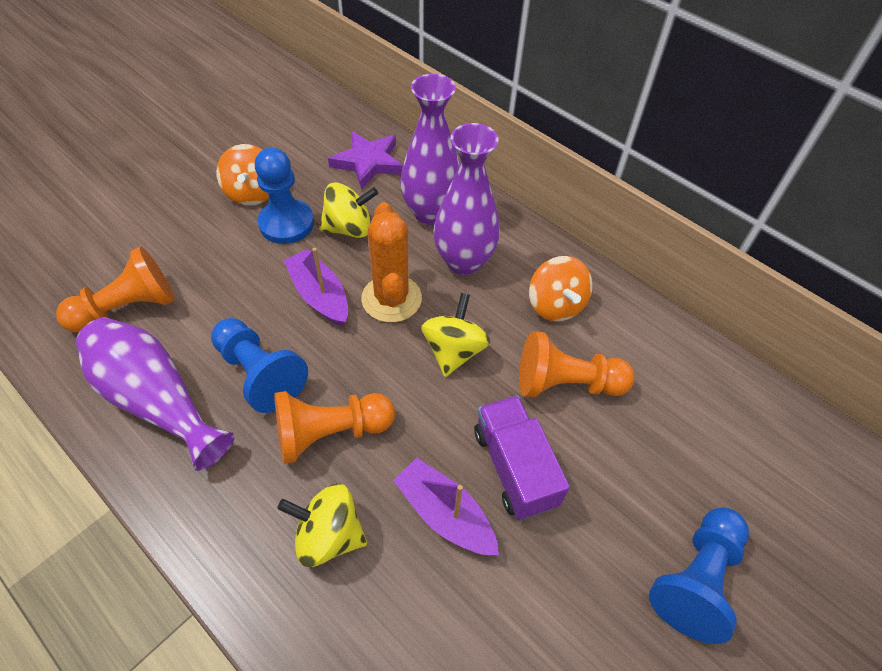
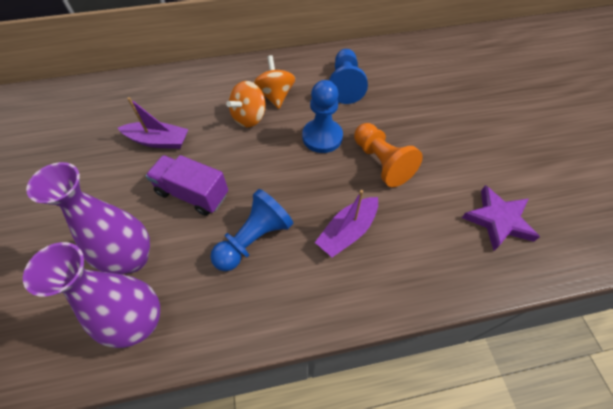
orange cactus: [361,202,422,322] = 1 -> none = 0
orange pawn: [56,246,175,333] [274,391,395,464] [519,331,635,398] = 3 -> [354,123,423,187] = 1
purple vase: [76,318,235,471] [400,74,460,225] [433,123,500,275] = 3 -> [23,242,160,348] [26,162,150,274] = 2
yellow spinning top: [277,484,367,567] [319,182,378,238] [421,293,490,377] = 3 -> none = 0

